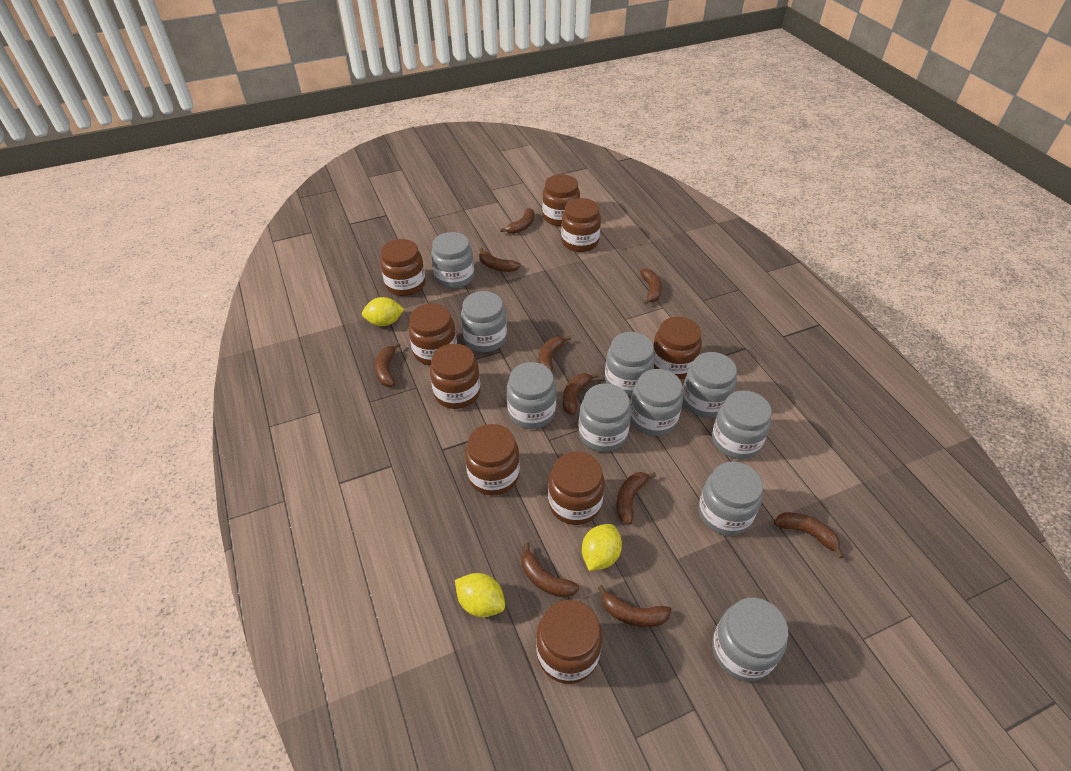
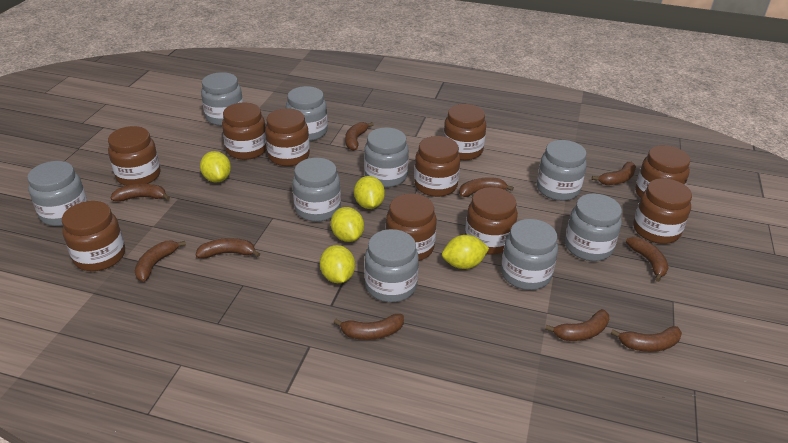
brown jar: [380,239,425,296] [409,303,457,366] [430,344,480,409] [465,424,520,495] [536,600,603,684] [542,174,580,226] [548,452,605,525] [561,198,601,252] [653,317,702,380] = 9 -> [62,201,125,271] [108,126,161,186] [222,102,267,160] [265,108,310,166] [386,194,436,261] [414,136,460,197] [443,104,486,160] [465,187,518,254] [633,178,692,244] [635,145,690,198] = 10
grey jar: [431,232,474,289] [461,291,507,352] [507,362,556,429] [578,383,631,452] [605,332,655,396] [630,369,683,436] [682,352,737,418] [698,462,763,536] [712,391,772,459] [712,597,788,681] = 10 -> [27,161,87,226] [201,72,243,126] [286,86,328,141] [292,158,341,222] [364,127,409,187] [365,229,419,302] [501,219,558,290] [537,140,587,201] [565,193,622,261] = 9
yellow lemon: [362,297,404,326] [455,573,505,617] [582,524,622,571] = 3 -> [200,151,231,183] [320,245,355,283] [331,207,364,242] [354,176,385,209] [442,235,489,269] = 5

